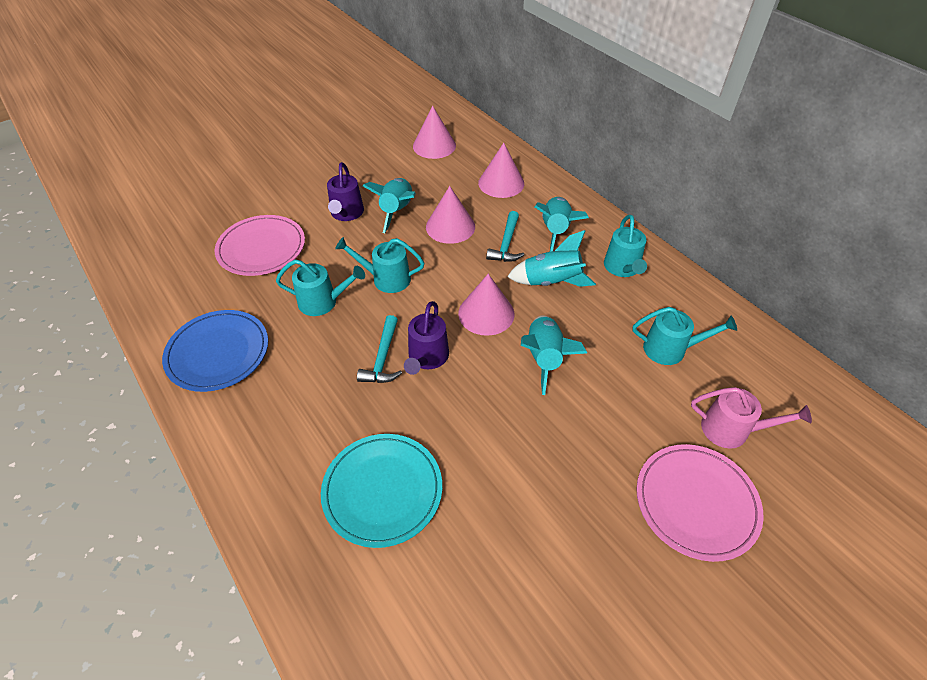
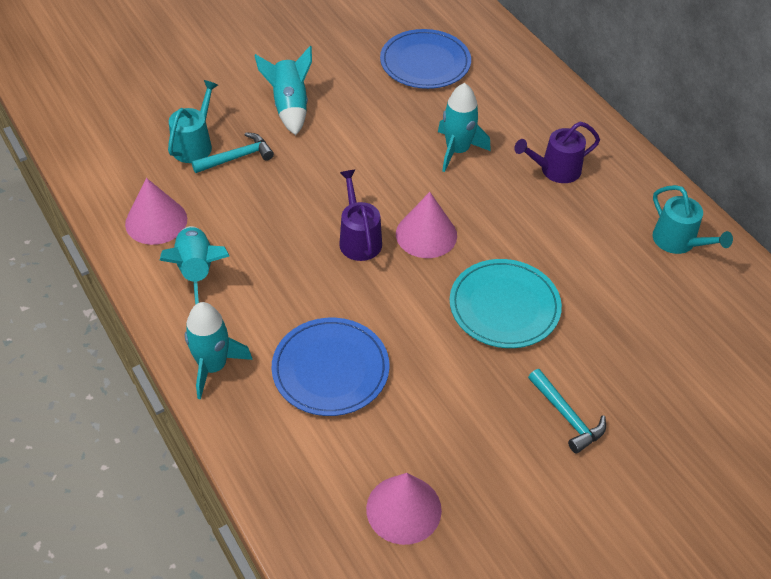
blue plate: [162,310,268,392] = 1 -> [271,318,390,416] [380,29,471,89] = 2
pink cone: [413,106,456,159] [426,186,475,244] [458,274,515,336] [478,143,524,198] = 4 -> [125,178,187,245] [366,473,442,545] [396,192,457,258] = 3
pink plate: [215,215,305,276] [636,444,764,562] = 2 -> none = 0
pink watering can: [691,387,812,449] = 1 -> none = 0
turquoise watering can: [276,259,365,316] [335,237,424,293] [604,215,647,277] [633,307,737,365] = 4 -> [168,80,218,163] [653,185,733,254] = 2

